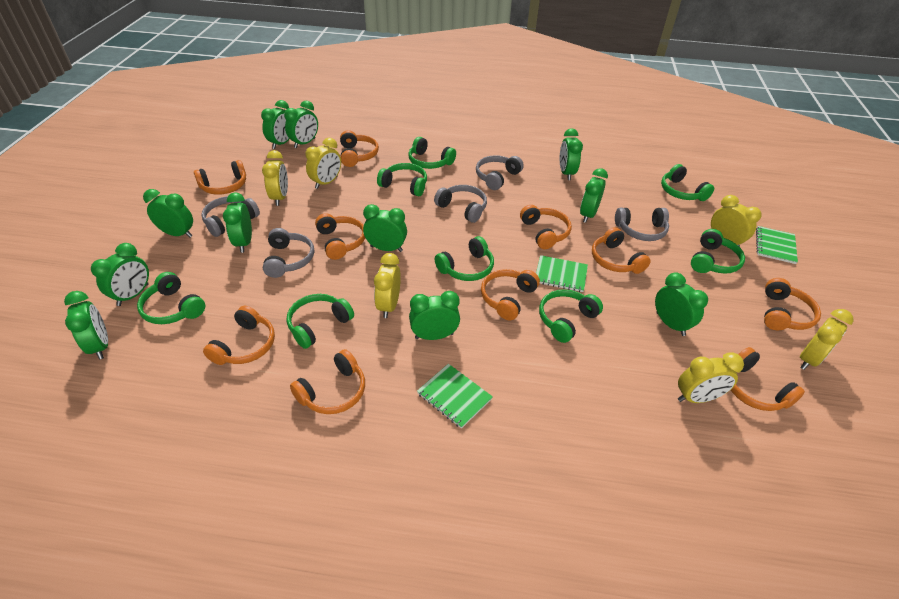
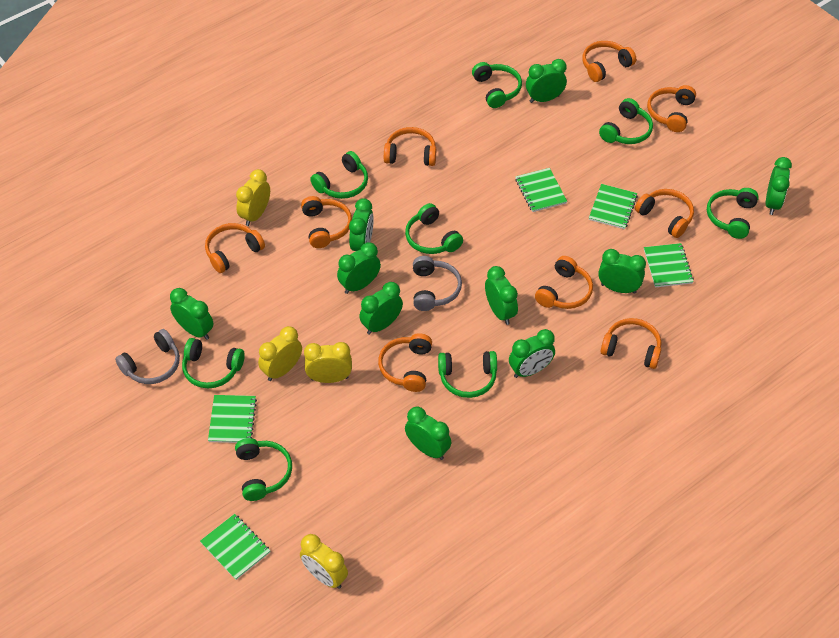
green clock: [64,291,108,359] [91,243,149,306] [143,189,193,237] [223,192,252,253] [261,100,289,149] [284,101,318,148] [363,204,407,252] [409,291,460,340] [560,128,583,180] [580,168,608,223] [655,272,708,336] = 11 -> [170,288,214,340] [337,242,381,294] [349,198,374,251] [359,282,403,335] [405,407,451,460] [485,266,518,325] [509,329,555,378] [526,59,567,103] [598,249,646,294] [766,157,792,215] = 10
green notebook: [417,364,493,429] [536,255,588,292] [756,226,798,264] = 3 -> [200,514,270,580] [208,395,257,443] [515,168,567,212] [589,184,638,229] [644,243,694,288] = 5
grey headphones: [201,196,260,237] [263,228,314,278] [434,185,487,223] [476,155,524,190] [615,208,669,241] = 5 -> [115,329,180,384] [413,256,462,311] = 2
orange headphones: [194,160,246,195] [203,306,275,365] [290,349,365,414] [315,213,365,260] [340,130,379,167] [481,269,540,320] [520,205,572,249] [592,227,651,274] [731,347,805,411] [764,278,821,330] = 10 -> [205,223,265,273] [301,196,352,248] [378,333,432,392] [384,127,436,166] [535,256,593,309] [582,41,636,82] [600,318,661,369] [635,189,694,238] [647,85,696,132] = 9
yellow clock: [262,150,288,206] [305,138,341,189] [374,253,401,318] [678,352,744,403] [711,195,762,247] [800,309,853,370] = 6 -> [236,169,270,226] [258,326,302,381] [300,534,348,589] [304,342,352,383] = 4

